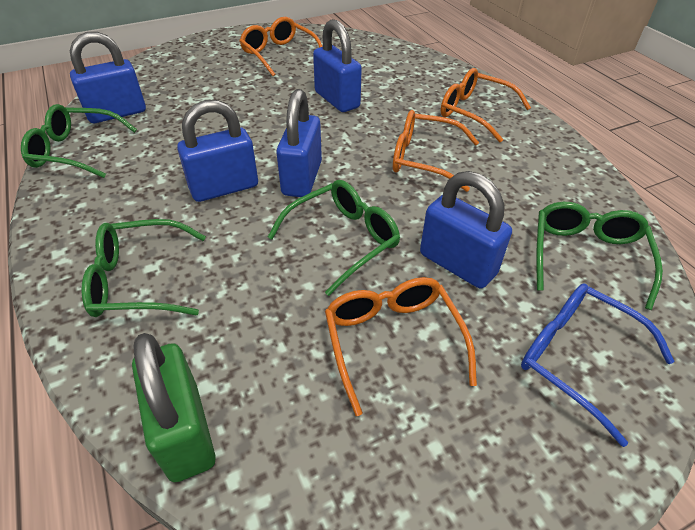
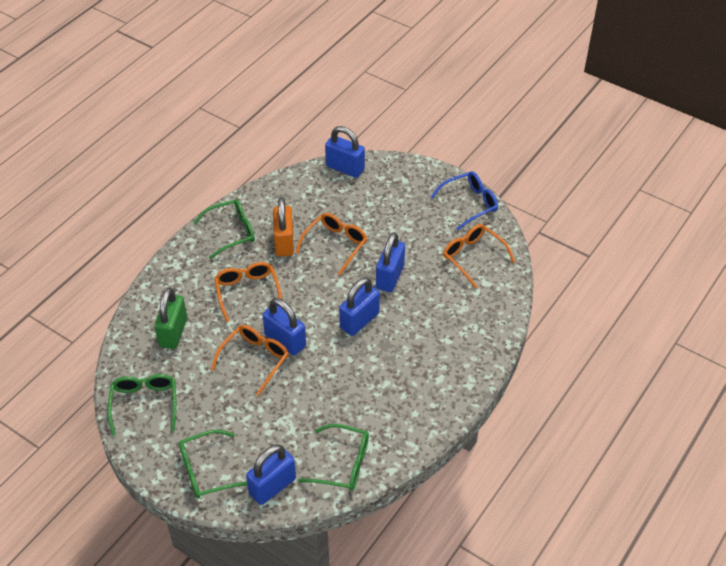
orange padlock: none = 0 -> [273,197,294,256] = 1

